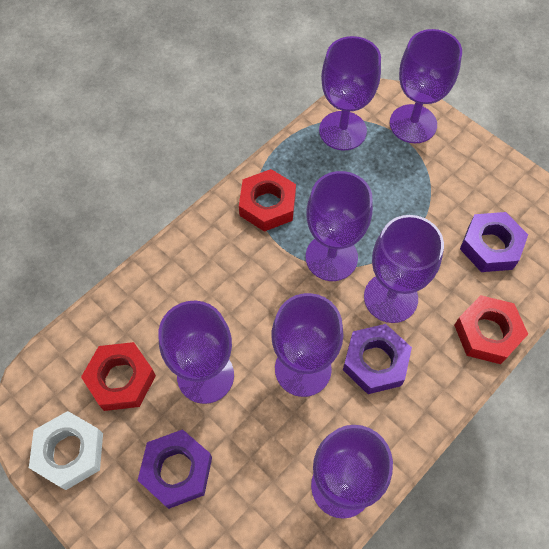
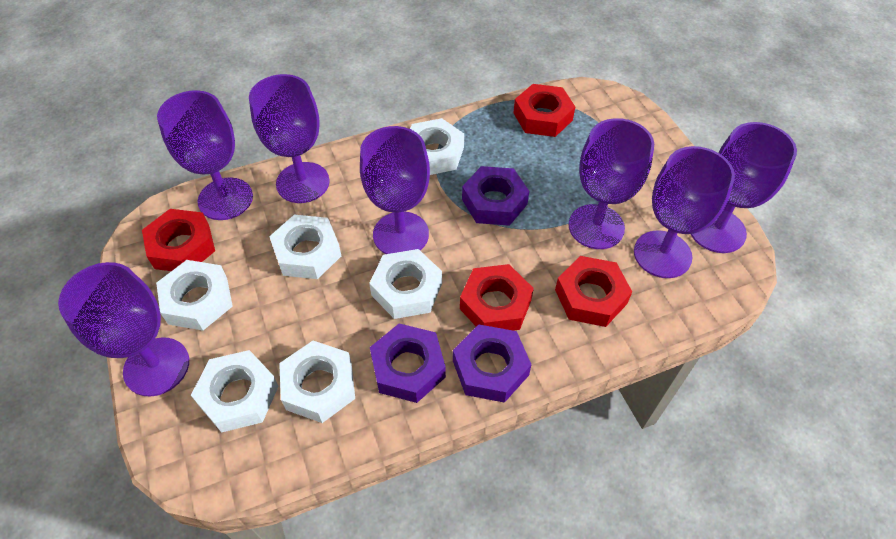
red nut: [81,342,156,411] [239,169,296,232] [454,295,528,364] = 3 -> [142,209,215,271] [460,264,534,331] [513,84,575,137] [555,256,632,327] = 4
white nut: [29,411,103,490] = 1 -> [156,260,233,331] [191,350,279,433] [269,215,341,279] [279,341,355,423] [369,249,442,319] [410,118,464,175] = 6

